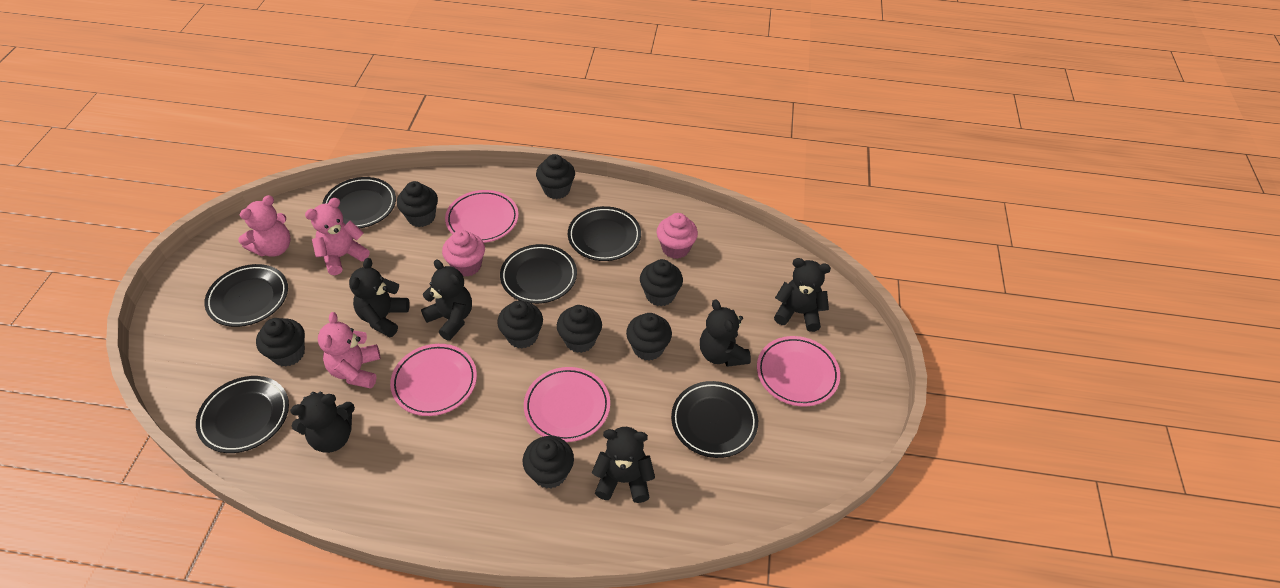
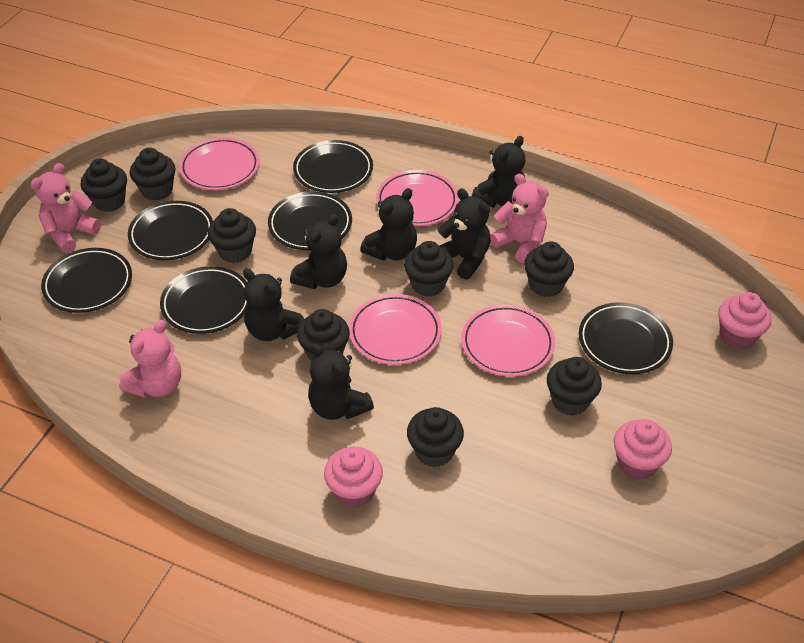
pink cupcake: [442,230,485,277] [657,213,698,259] = 2 -> [324,447,383,508] [614,419,672,479] [718,292,771,349] = 3

